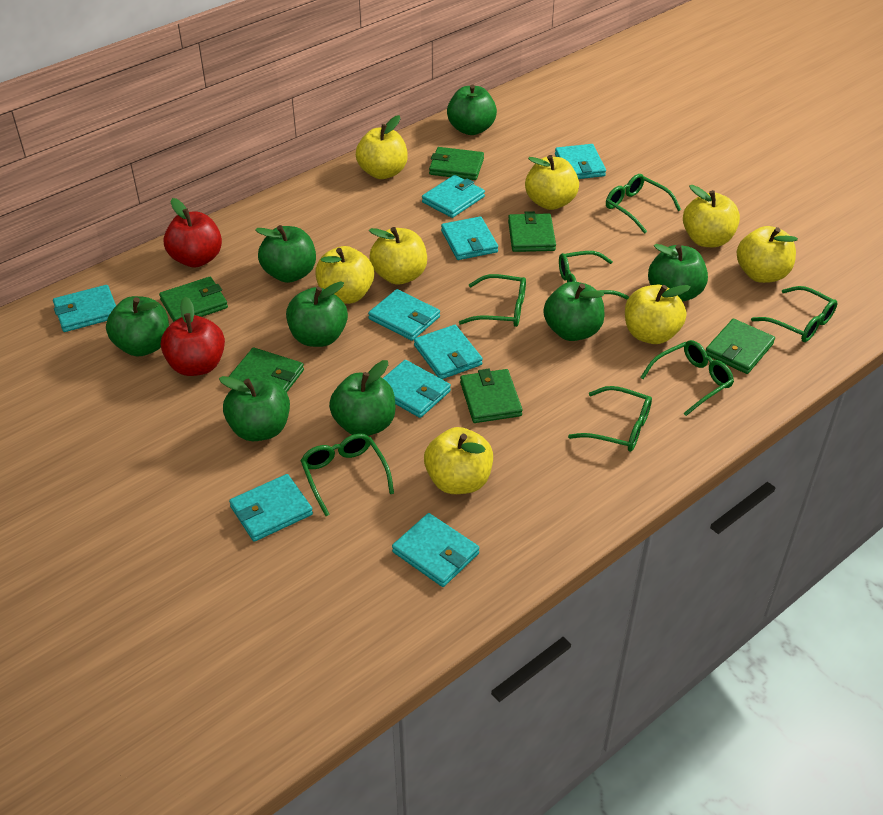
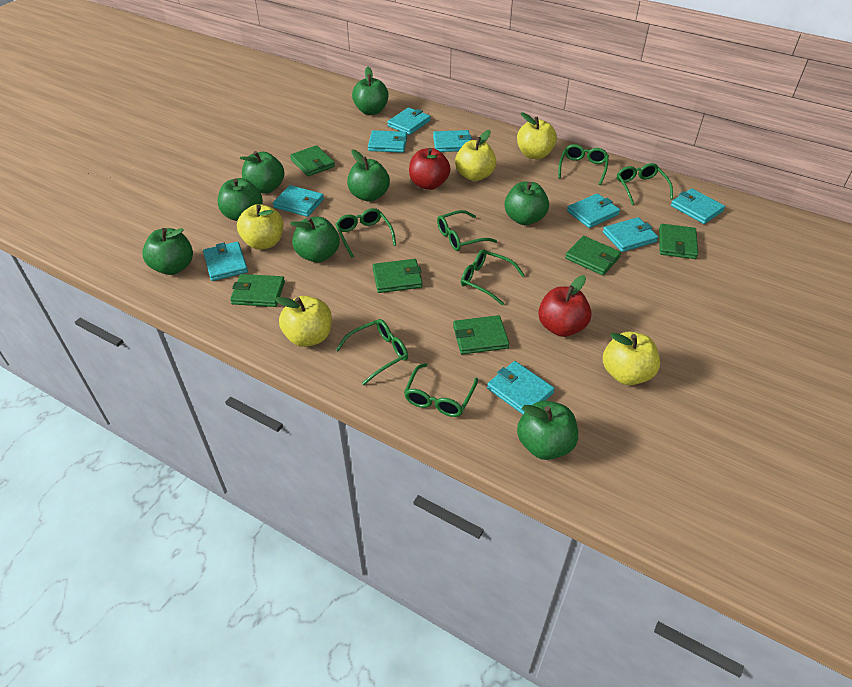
yellow apple: [315,246,374,304] [356,115,408,179] [369,227,427,285] [424,427,493,494] [525,155,579,210] [625,285,691,344] [683,185,740,247] [737,226,798,283] = 8 -> [237,204,283,250] [275,296,332,347] [455,130,496,181] [517,112,557,159] [603,331,660,385] = 5

